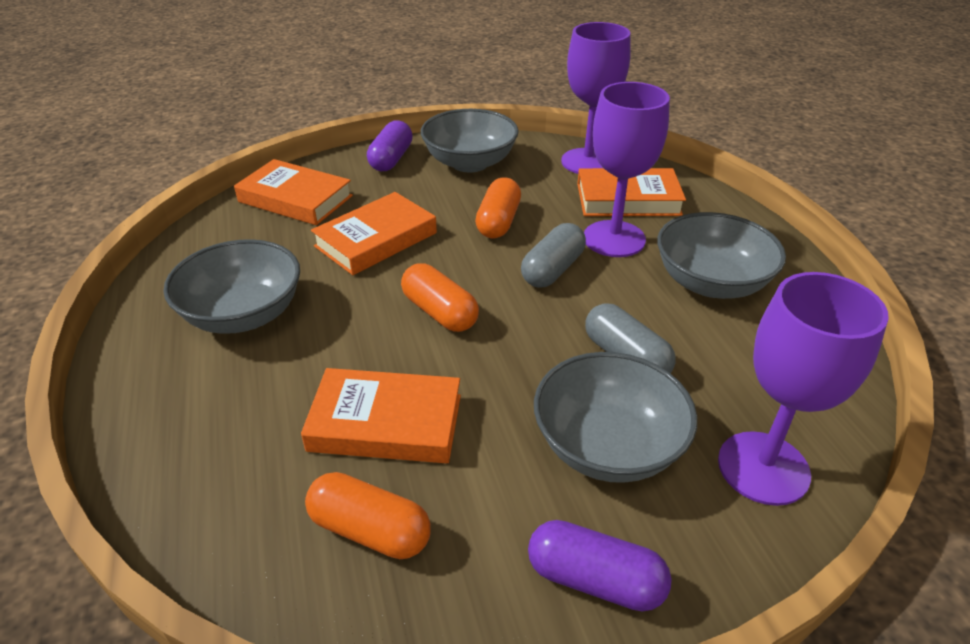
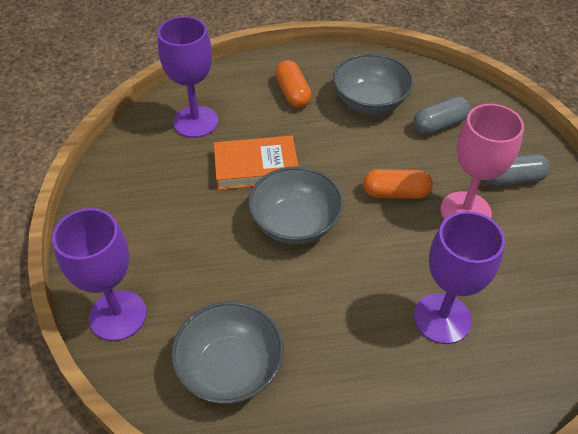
grey bowl: [163,239,300,334] [421,109,519,173] [534,352,697,483] [657,212,786,299] = 4 -> [171,301,284,404] [248,167,343,244] [333,54,414,114] = 3
orange book: [234,159,353,225] [301,368,461,463] [311,192,437,275] [577,168,686,216] = 4 -> [214,136,298,190] = 1
orange capsule: [305,472,431,559] [401,263,479,332] [475,177,521,238] = 3 -> [275,60,312,108] [363,169,433,199] = 2
pink goblet: none = 0 -> [440,104,524,220] = 1
purple capsule: [367,120,413,171] [528,520,672,611] = 2 -> none = 0

